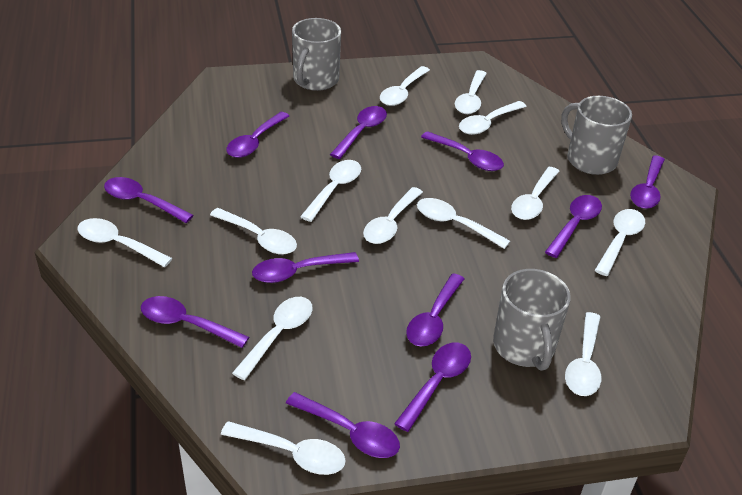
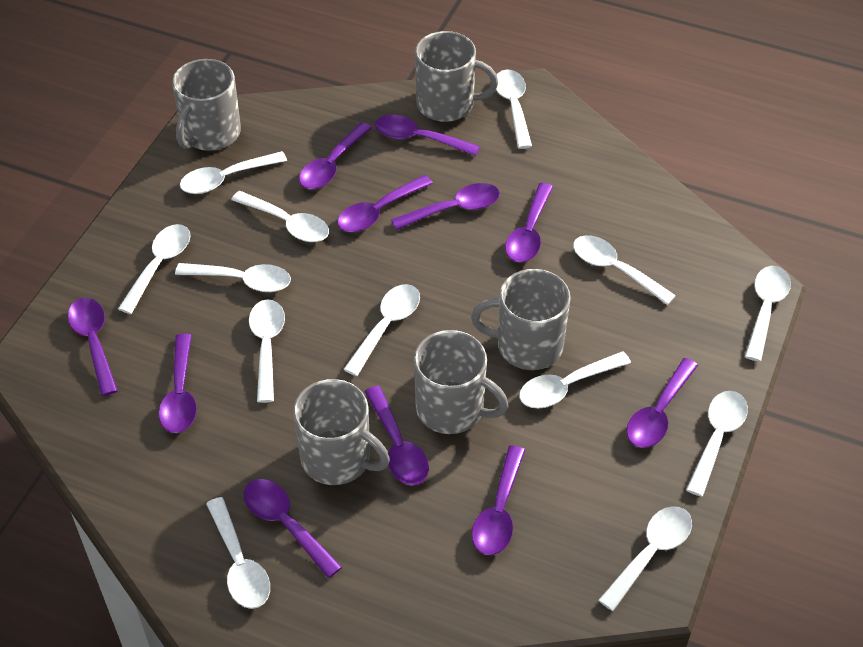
grey mug: [292,18,341,91] [493,269,571,371] [561,96,632,175] = 3 -> [172,59,241,151] [293,379,390,485] [414,330,508,434] [415,31,498,122] [471,269,571,370] = 5

